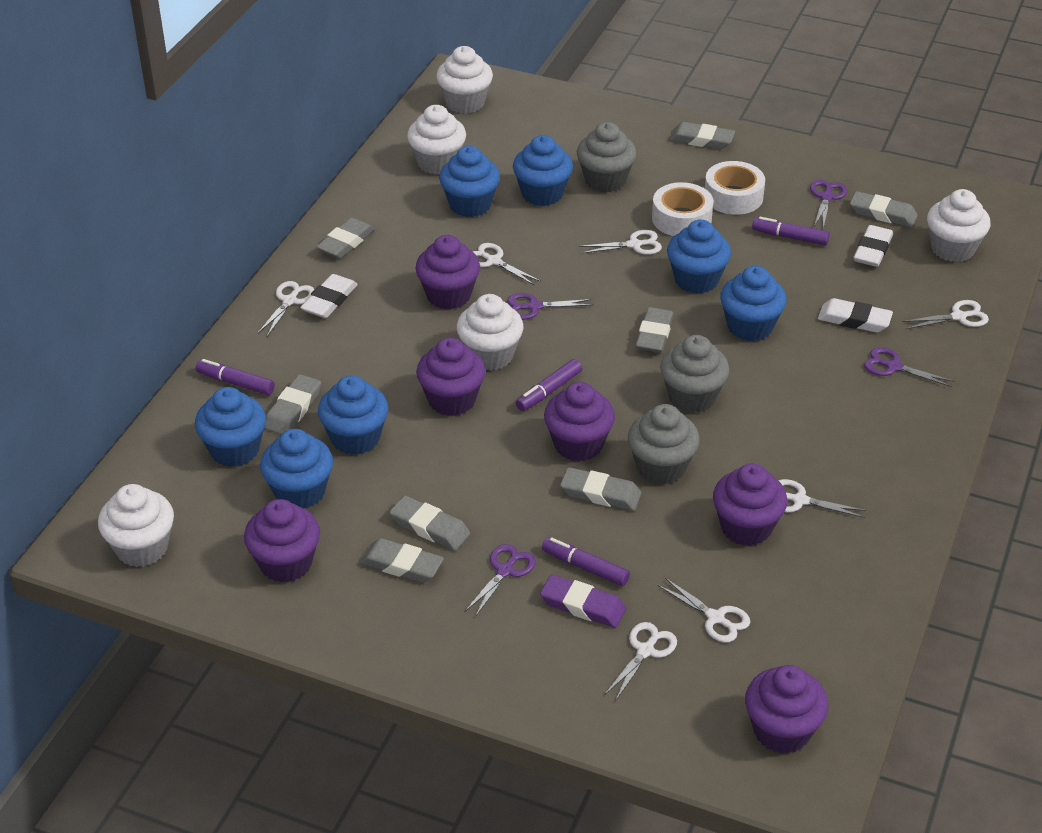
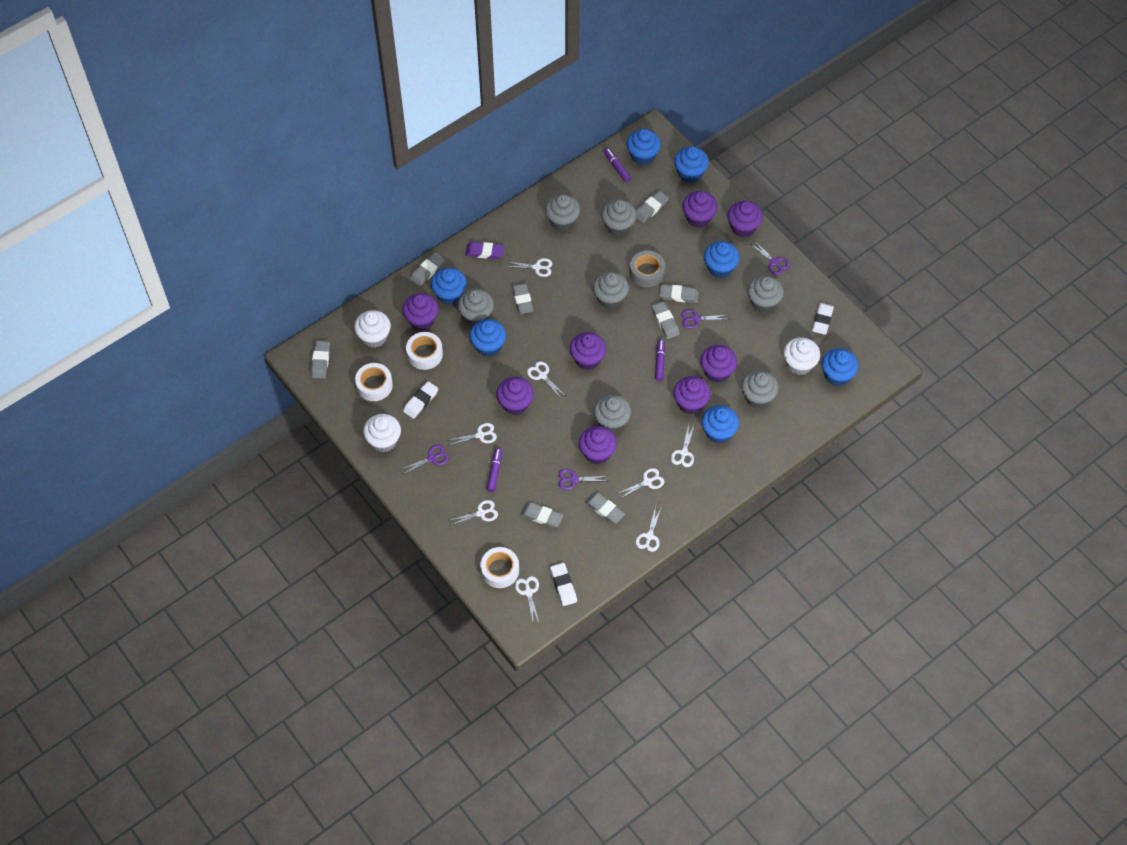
grey cupcake: [577,122,636,193] [628,404,700,484] [660,335,729,413] = 3 -> [458,289,494,326] [545,194,580,231] [593,272,629,309] [594,395,631,433] [602,200,637,236] [741,370,779,408] [748,276,784,313] = 7
grey tape: none = 0 -> [630,251,665,287] = 1
purple cupcake: [244,499,320,583] [415,235,480,310] [416,338,485,416] [544,382,615,462] [713,464,787,546] [745,665,828,754] = 6 -> [402,293,439,331] [497,377,534,415] [570,332,606,370] [579,426,617,464] [673,376,711,414] [683,191,718,228] [700,345,737,383] [727,201,763,237] = 8
purple marker: [196,359,275,395] [516,359,583,411] [542,537,630,586] [752,217,830,245] = 4 -> [486,448,502,492] [604,148,631,182] [655,339,665,381] = 3
white cupcake: [98,484,174,567] [407,105,466,175] [436,46,493,114] [456,294,524,371] [927,189,990,262] = 5 -> [354,310,391,348] [363,414,401,452] [783,337,820,375] = 3
white scissors: [258,281,314,336] [472,243,541,285] [579,230,662,255] [605,622,677,701] [657,578,750,643] [778,479,867,518] [902,300,989,329] = 7 -> [447,500,498,526] [448,423,497,446] [505,258,553,277] [515,576,539,622] [527,361,564,398] [617,468,664,499] [636,507,661,552] [671,425,694,467] = 8
white tape: [652,182,713,236] [705,161,765,215] = 2 -> [355,363,393,401] [406,332,443,370] [480,547,519,588] = 3

